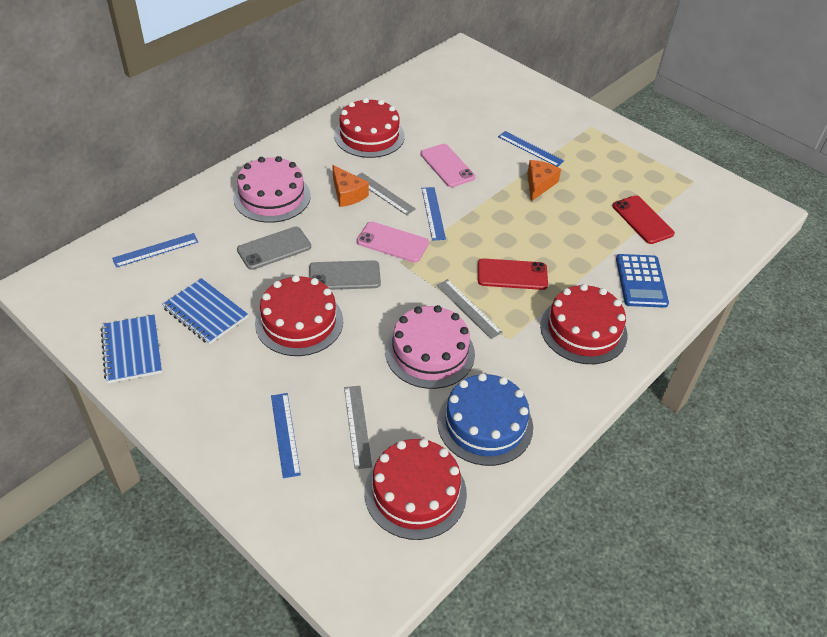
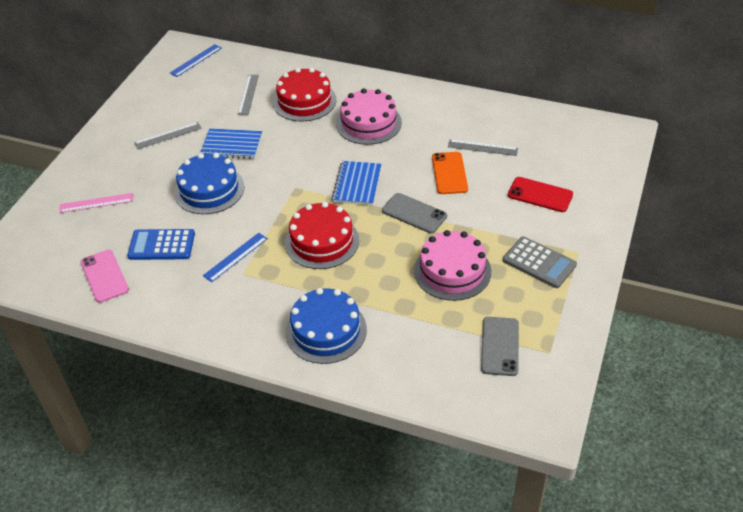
blue cake: [437,373,533,466] = 1 -> [174,153,245,214] [286,288,367,364] = 2
blue ruler: [112,233,198,268] [271,393,301,478] [422,187,446,241] [498,131,564,167] = 4 -> [170,44,221,77] [203,233,268,282] = 2
grey calculator: none = 0 -> [503,236,577,288] = 1
orange cheese: [332,165,369,207] [527,160,561,201] = 2 -> none = 0
orange phone: none = 0 -> [432,152,468,194] = 1
pink phone: [357,222,429,263] [420,144,475,187] = 2 -> [81,250,129,303] = 1
pink ruler: none = 0 -> [60,193,133,213] = 1
red cake: [255,275,343,356] [334,98,405,158] [364,439,467,540] [540,284,627,364] = 4 -> [273,68,337,122] [285,202,359,269] = 2
red phone: [478,258,548,290] [612,195,675,244] = 2 -> [508,177,573,212] = 1

